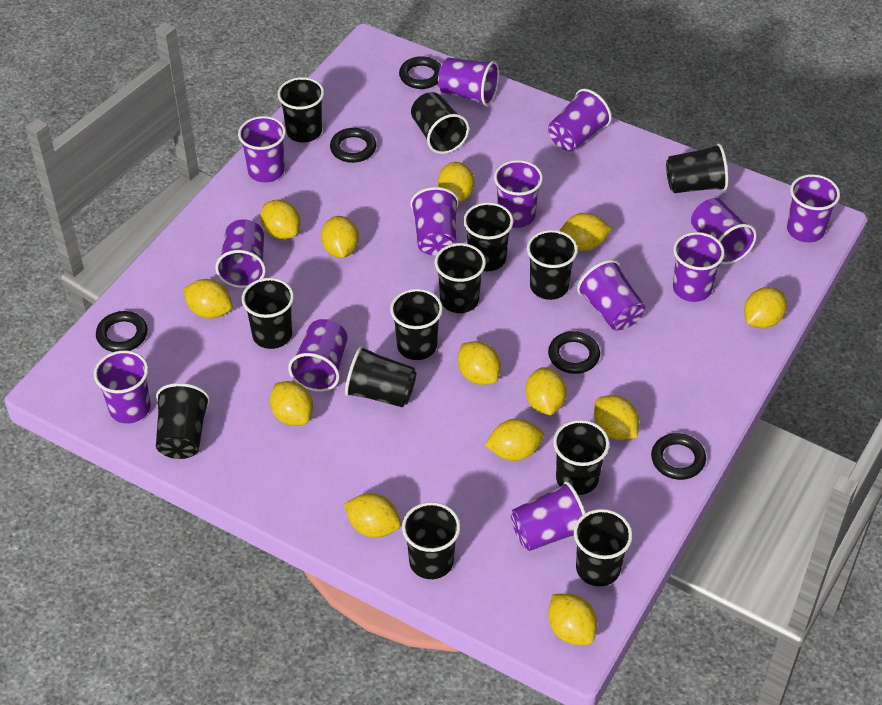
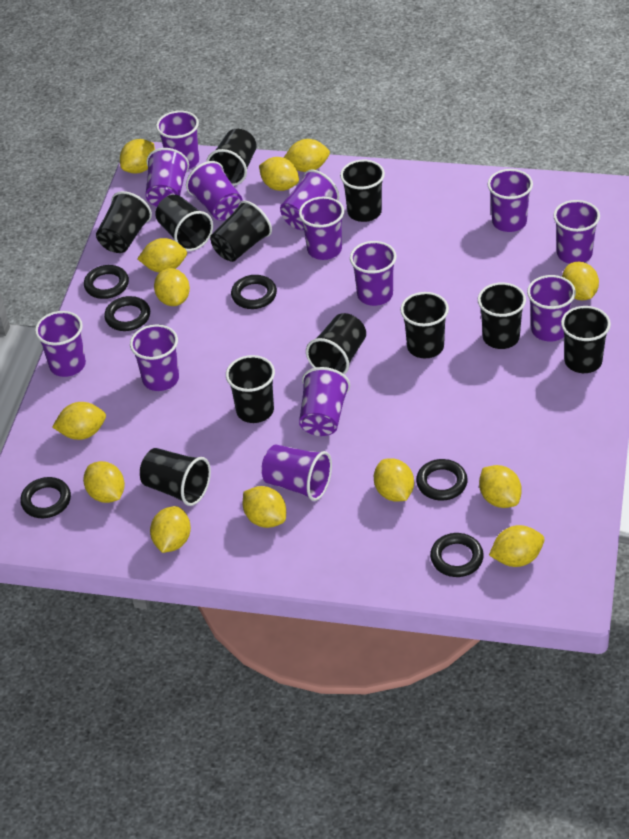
black cup: [156,383,210,459] [242,278,294,349] [278,77,324,142] [345,346,416,407] [390,289,443,360] [402,502,460,579] [411,92,469,154] [435,243,486,313] [463,202,514,271] [527,230,578,300] [553,420,610,495] [574,509,632,586] [666,143,728,193] = 13 -> [96,191,152,253] [140,448,211,506] [155,195,213,251] [206,129,257,186] [210,201,272,262] [226,355,275,423] [306,313,366,375] [340,160,385,222] [400,292,449,358] [478,282,526,349] [561,306,611,373] = 11
black ring: [96,311,148,352] [330,128,376,163] [399,56,441,89] [548,331,600,374] [651,433,706,480] = 5 -> [20,477,71,518] [84,265,129,299] [104,296,150,331] [231,275,277,309] [416,459,468,500] [430,533,484,577] = 6

